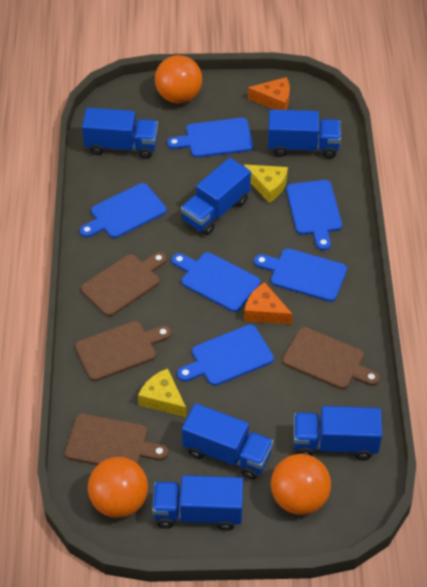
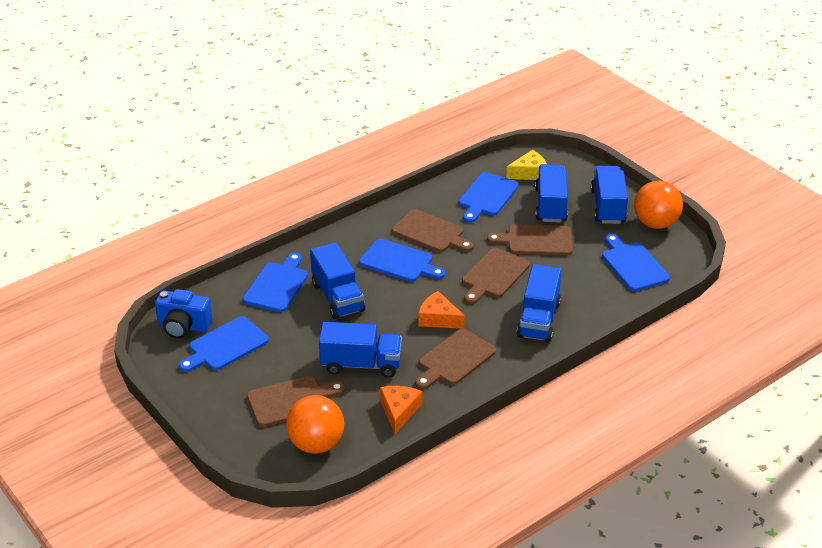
blue camera: none = 0 -> [155,289,212,338] = 1
blue cutting board: [80,183,166,238] [167,118,253,158] [172,252,260,312] [177,325,274,386] [254,248,347,302] [286,180,342,251] = 6 -> [179,316,269,372] [243,253,308,312] [359,239,445,282] [458,172,519,223] [602,234,670,291] = 5
blue truck: [82,108,158,159] [152,475,243,531] [181,158,251,235] [182,403,273,480] [268,109,341,159] [294,406,382,460] = 6 -> [310,243,365,319] [319,322,402,377] [517,264,561,342] [535,164,568,222] [591,166,628,224] = 5
brown cutting board: [65,414,168,465] [75,321,172,381] [81,252,167,317] [282,327,380,389] = 4 -> [247,376,346,427] [392,209,474,252] [415,329,496,389] [462,248,530,304] [487,224,573,255] = 5
orange ball: [88,457,148,518] [155,55,202,103] [271,454,331,515] = 3 -> [286,395,344,454] [634,181,683,229] = 2
yellow cheese: [138,368,186,417] [244,165,288,203] = 2 -> [506,150,547,180] = 1

